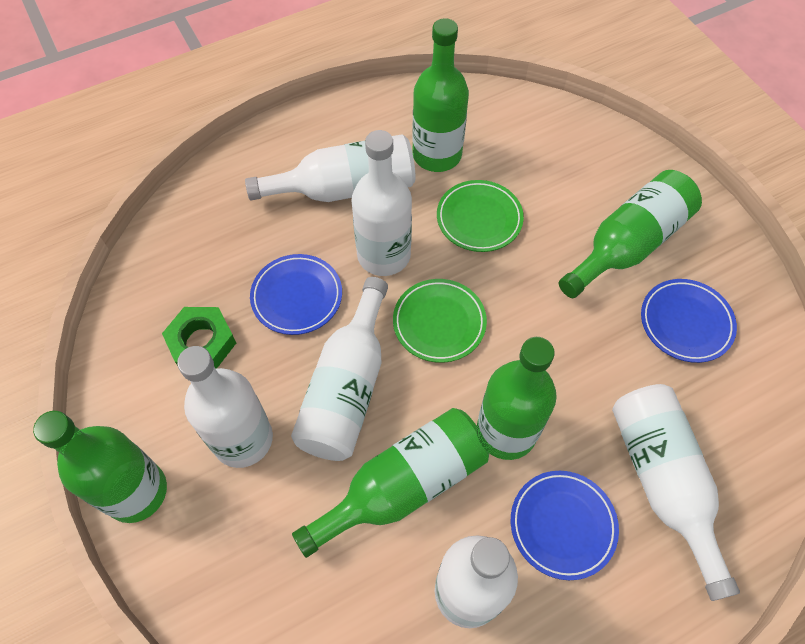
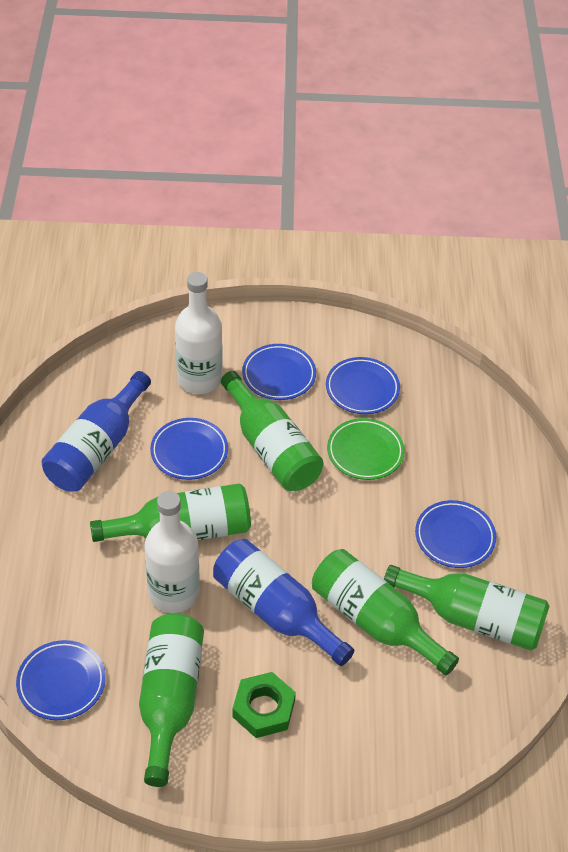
blue bottle: none = 0 -> [42,371,151,492] [213,539,354,666] = 2
blue plate: [250,254,342,335] [511,471,619,580] [641,279,737,363] = 3 -> [16,640,106,720] [150,418,228,480] [242,344,316,400] [326,357,400,414] [415,500,496,568] = 5
green plate: [393,279,487,363] [437,180,524,252] = 2 -> [327,418,405,480] = 1
white bottle: [177,346,273,468] [245,134,416,202] [291,277,388,461] [351,130,412,276] [435,535,518,628] [612,384,740,601] = 6 -> [145,491,200,613] [175,272,223,394] = 2

